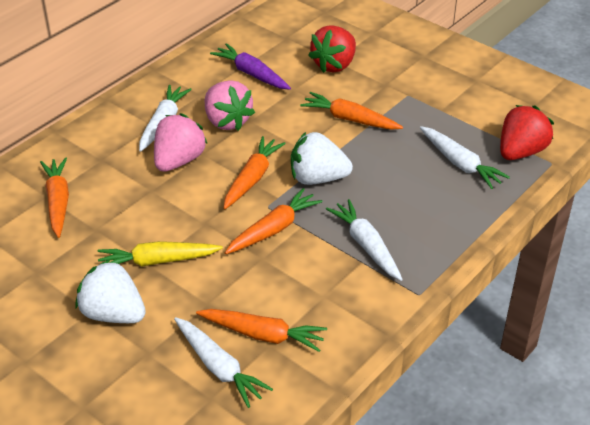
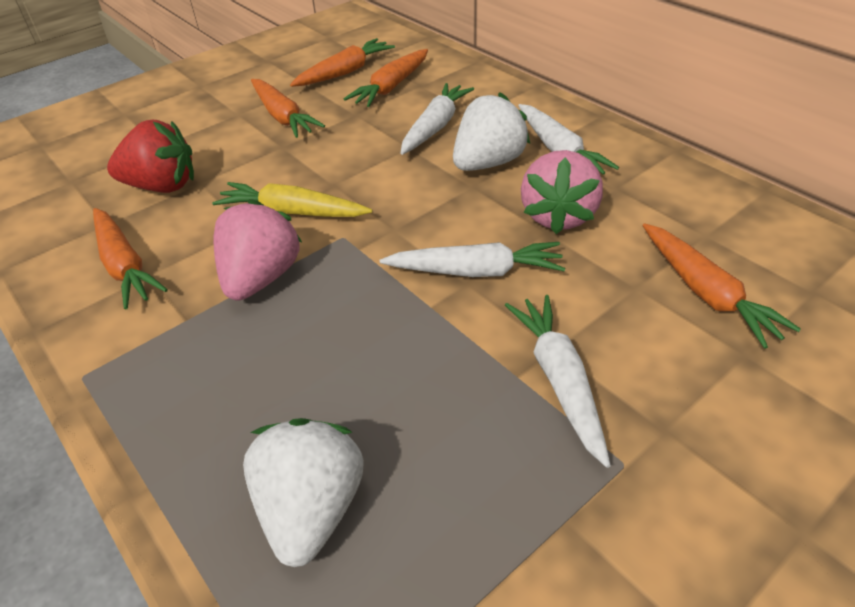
purple carrot: [210,43,291,90] = 1 -> none = 0
red strawberry: [308,25,356,73] [500,105,554,160] = 2 -> [107,120,194,193] = 1

